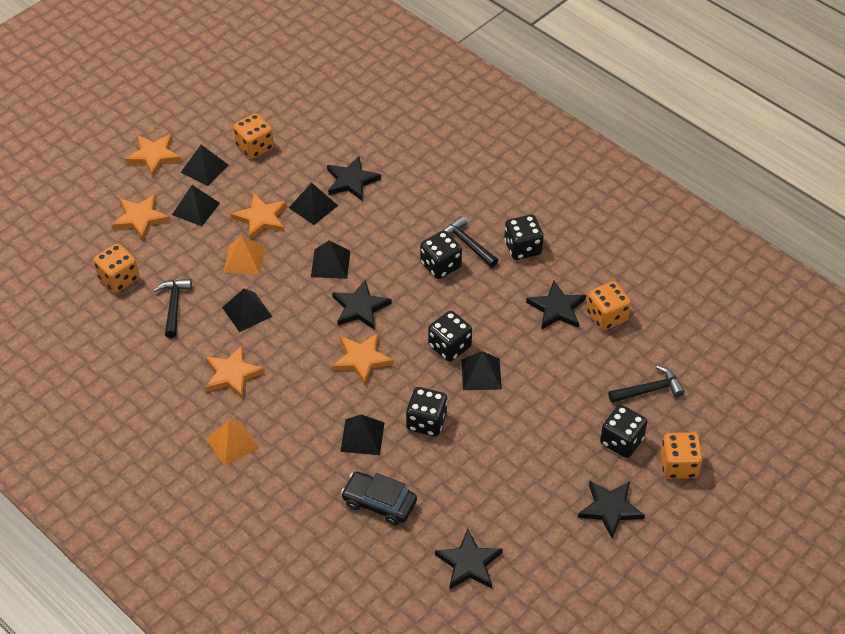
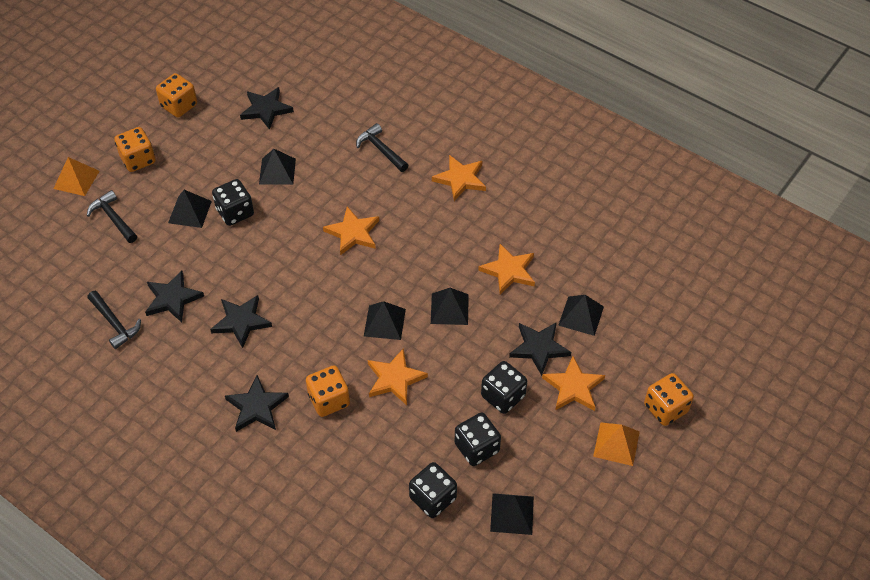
black car: [341,471,417,525] = 1 -> none = 0
black dice: [406,387,447,436] [420,231,462,279] [428,311,472,362] [504,215,544,260] [600,405,647,458] = 5 -> [212,179,254,226] [409,462,457,518] [455,412,501,466] [481,361,527,414] = 4
black pyramid: [172,185,220,226] [180,145,228,186] [222,289,272,332] [289,183,338,225] [311,240,350,279] [340,414,384,455] [461,351,502,390] = 7 -> [168,190,212,228] [259,149,296,185] [364,301,406,340] [431,288,469,325] [490,493,534,535] [558,295,604,336] = 6

